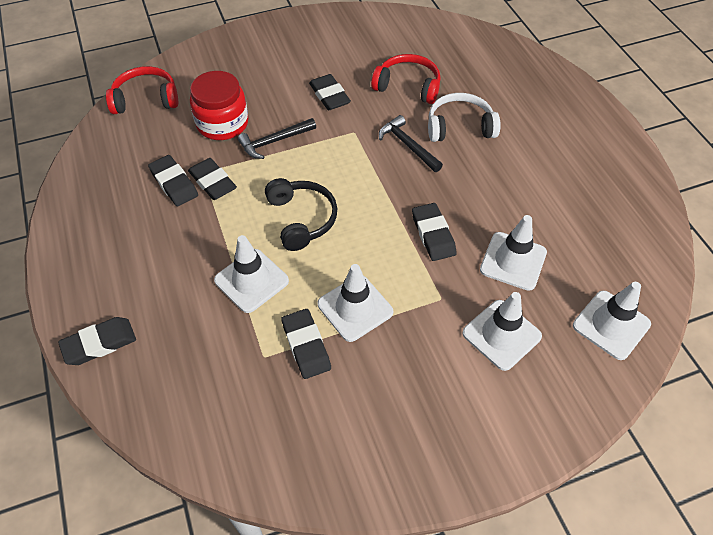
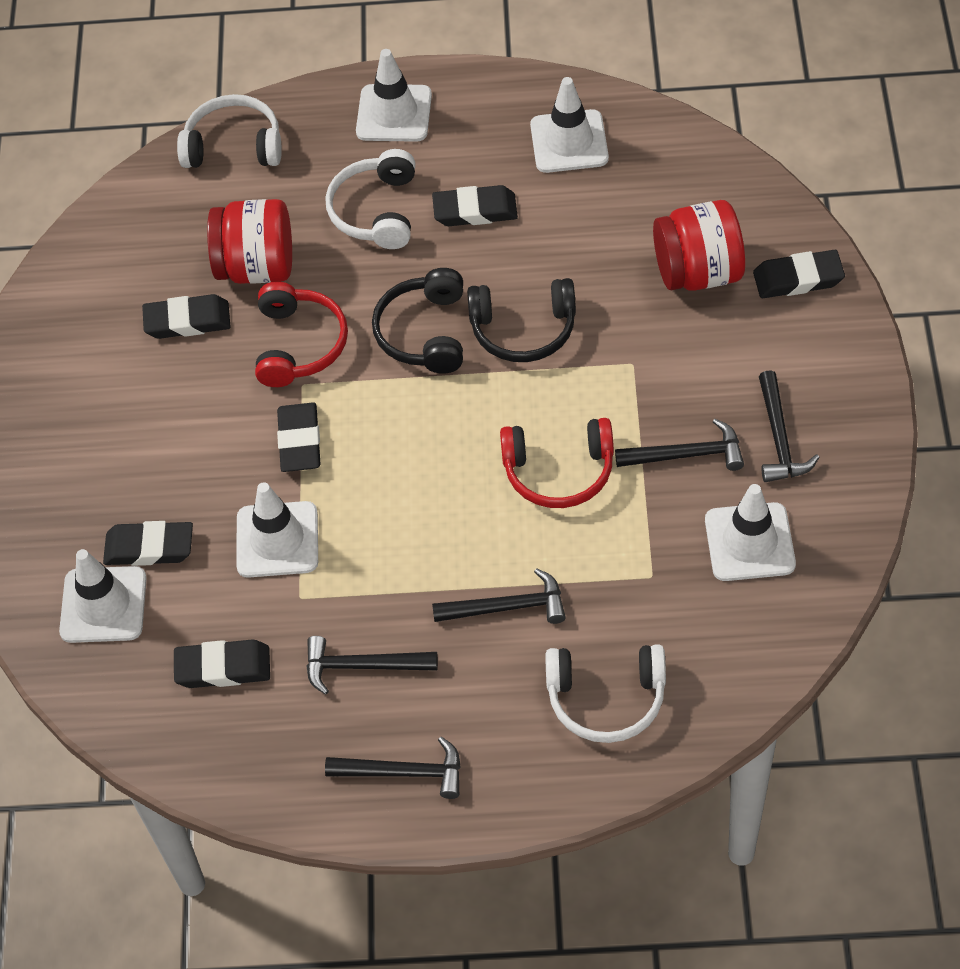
black hammer: [238,118,316,159] [379,115,443,172] = 2 -> [307,636,438,695] [325,737,461,799] [432,568,566,624] [615,419,744,471] [759,370,820,482] = 5
black headphones: [265,178,337,251] = 1 -> [372,268,463,374] [467,278,576,362] = 2
red jar: [190,71,248,140] = 1 -> [207,199,292,284] [653,200,745,291] = 2
white headphones: [428,93,501,142] = 1 -> [177,94,282,168] [325,149,415,249] [545,644,666,743] = 3

